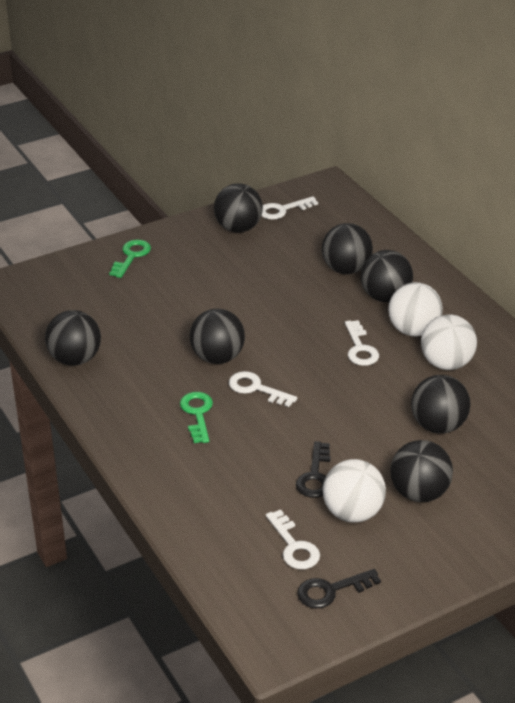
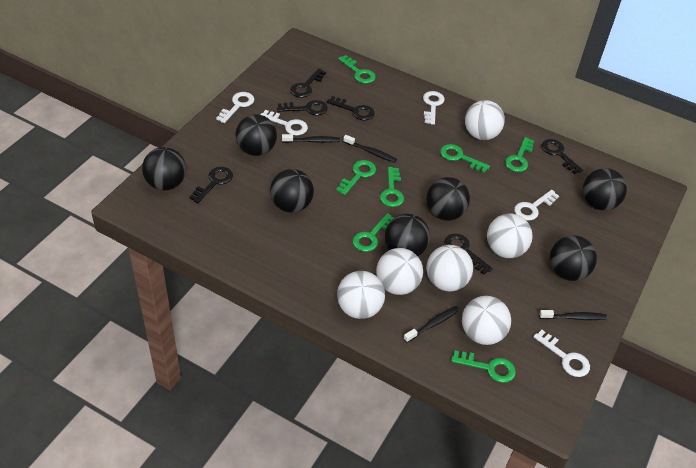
black key: [296,441,331,498] [297,569,381,608] = 2 -> [189,167,233,204] [277,100,328,115] [290,68,326,98] [327,96,375,121] [444,233,493,275] [542,139,583,174] = 6
black toothbrush: none = 0 -> [282,134,340,143] [343,135,397,163] [403,306,459,343] [539,310,607,320] = 4
green key: [109,240,151,278] [180,392,213,443] = 2 -> [336,160,376,195] [338,55,376,84] [352,213,393,252] [380,167,404,207] [440,144,490,173] [451,351,516,383] [505,137,534,172] = 7
white ball: [323,459,386,523] [388,282,443,336] [421,314,477,370] = 3 -> [337,271,385,319] [376,248,423,295] [426,245,473,291] [462,296,511,345] [465,100,505,140] [487,213,533,258] = 6
white key: [229,371,297,407] [262,196,318,220] [266,509,320,569] [345,320,379,366] = 4 -> [216,92,255,123] [260,110,308,135] [423,91,445,125] [514,190,559,221] [533,330,590,377] = 5

